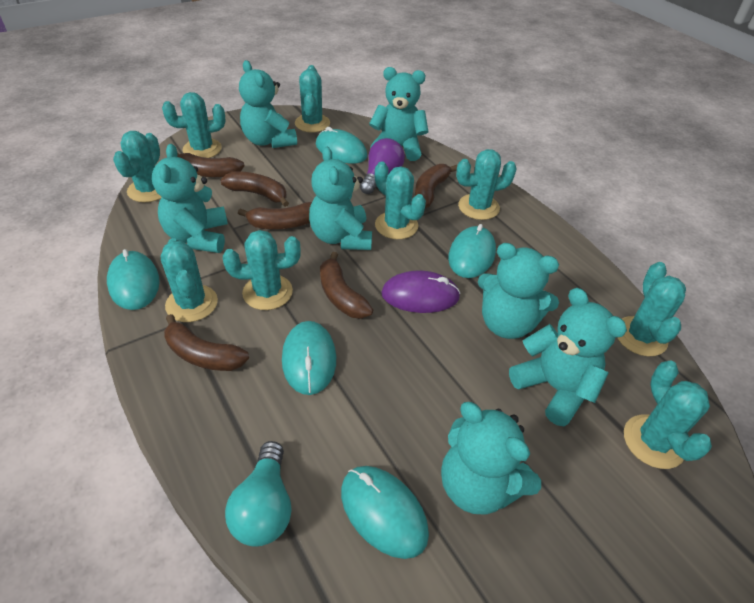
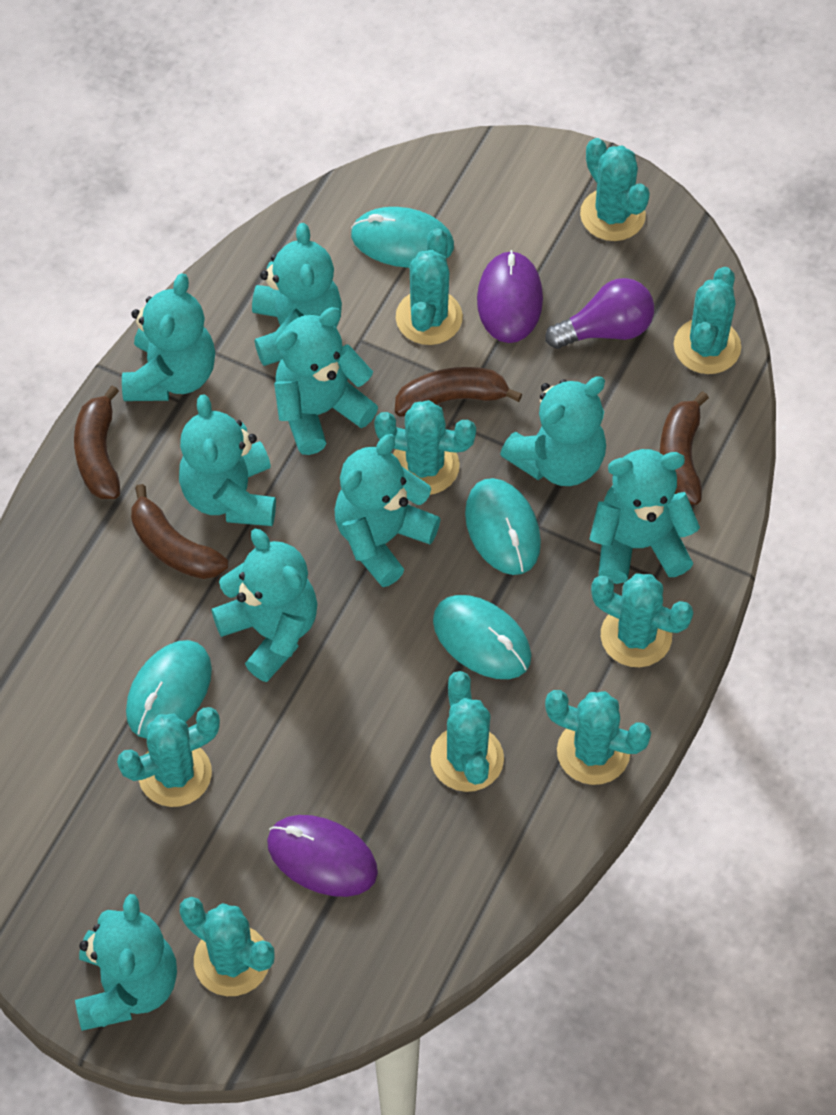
brown banana: [164,314,249,371] [177,153,245,178] [221,171,289,207] [238,202,312,229] [320,252,373,319] [415,164,457,208] = 6 -> [74,385,120,499] [131,484,228,579] [395,367,522,417] [660,392,709,505] = 4
purple mouse: [381,271,460,313] = 1 -> [267,815,378,897] [477,250,543,343] = 2
turquoise light bulb: [225,441,292,547] = 1 -> none = 0
turquoise mouse: [107,249,160,310] [282,321,336,395] [316,127,367,164] [341,466,429,559] [448,224,496,278] = 5 -> [126,640,212,739] [351,207,454,268] [433,595,531,679] [465,478,541,575] = 4
turquoise teddy bear: [152,144,228,253] [239,60,297,148] [309,147,372,250] [369,67,428,161] [441,402,541,515] [478,243,559,339] [509,288,627,426] = 7 -> [75,894,177,1031] [122,273,215,401] [179,394,276,526] [211,529,317,682] [252,223,342,366] [274,307,378,455] [335,434,441,587] [500,376,606,486] [590,449,700,584] = 9

